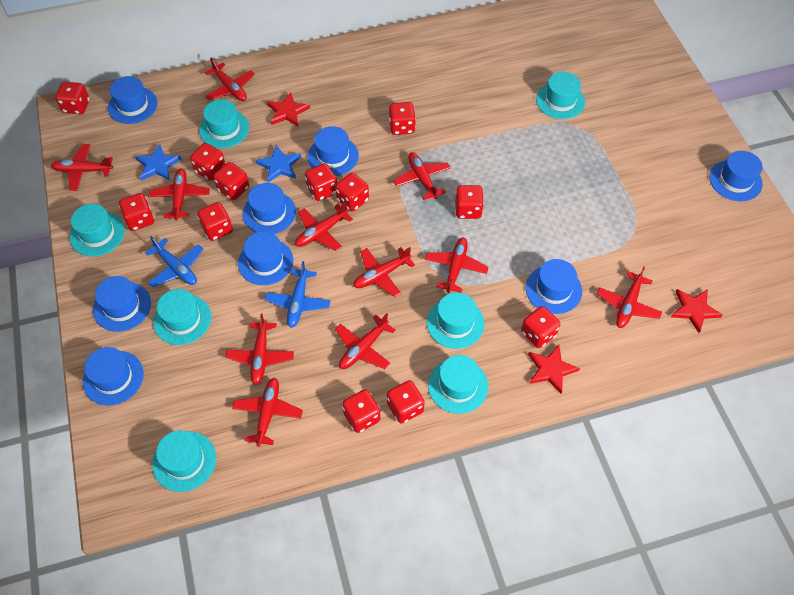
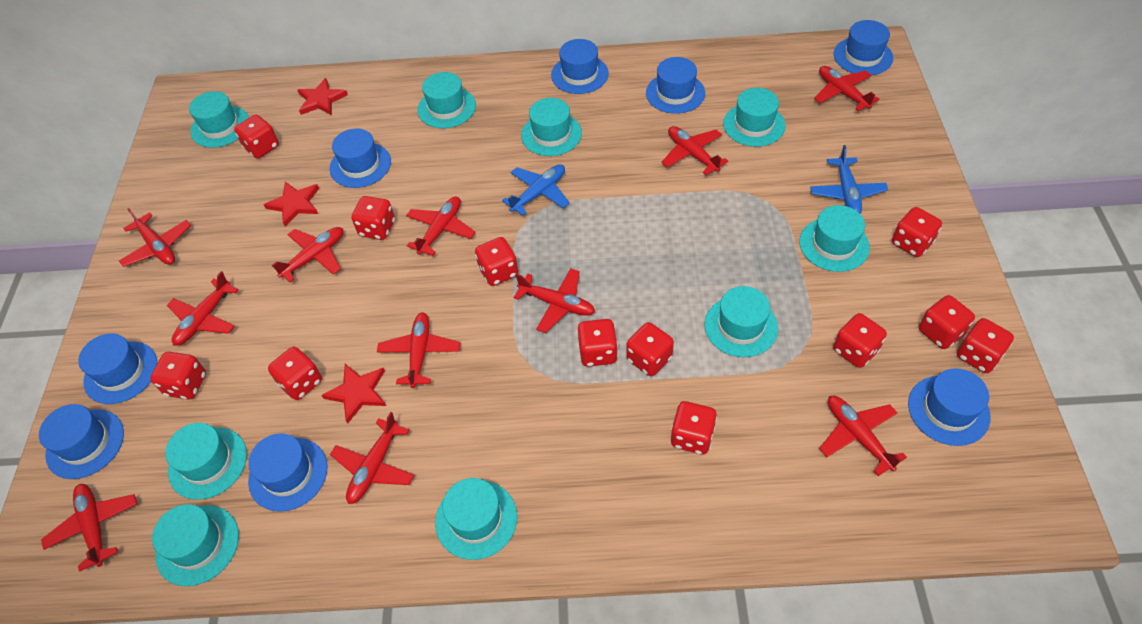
blue star: [135,144,182,181] [256,145,301,183] = 2 -> none = 0
turquoise hat: [70,204,125,257] [152,430,216,492] [153,289,211,345] [199,99,249,148] [427,292,485,349] [428,355,488,414] [536,72,585,119] = 7 -> [152,504,239,586] [165,423,247,500] [189,91,249,148] [417,72,476,128] [435,478,517,560] [521,98,582,156] [704,286,778,357] [723,88,786,147] [799,205,870,272] = 9

